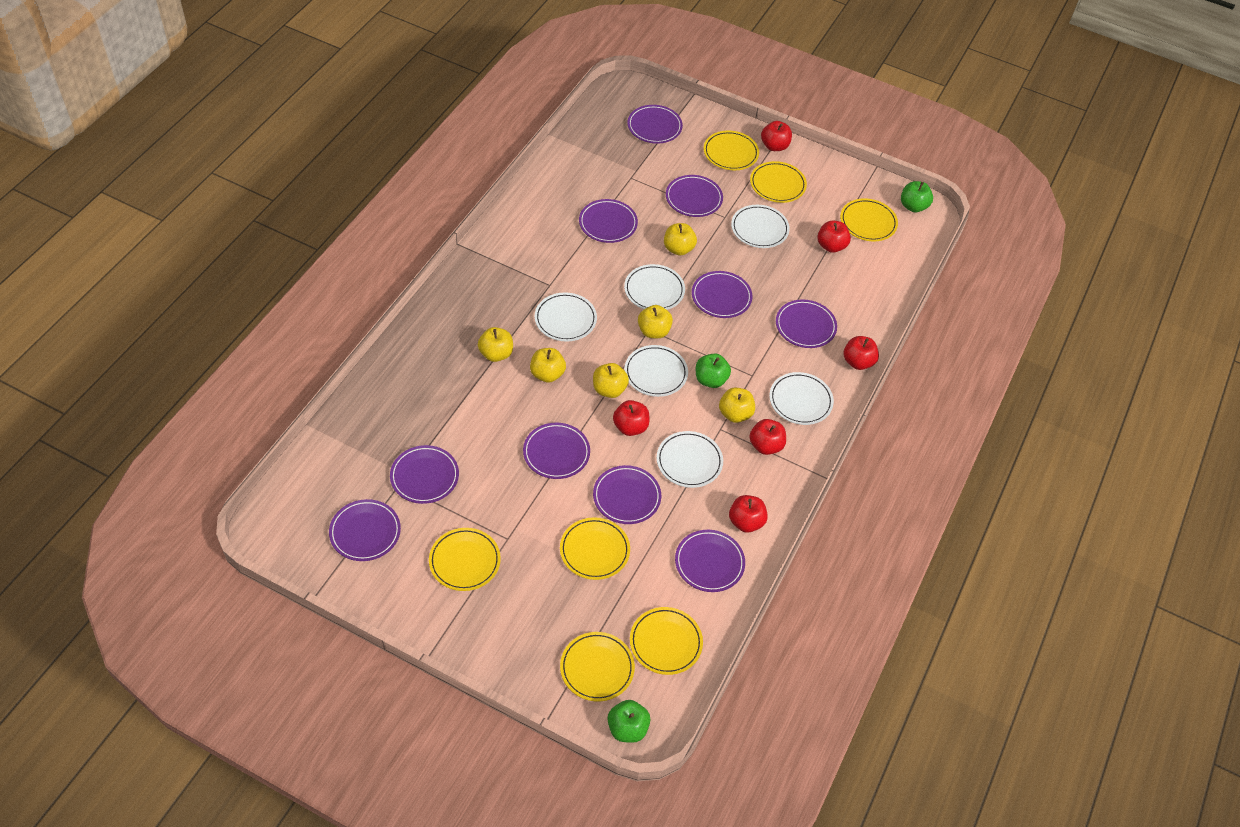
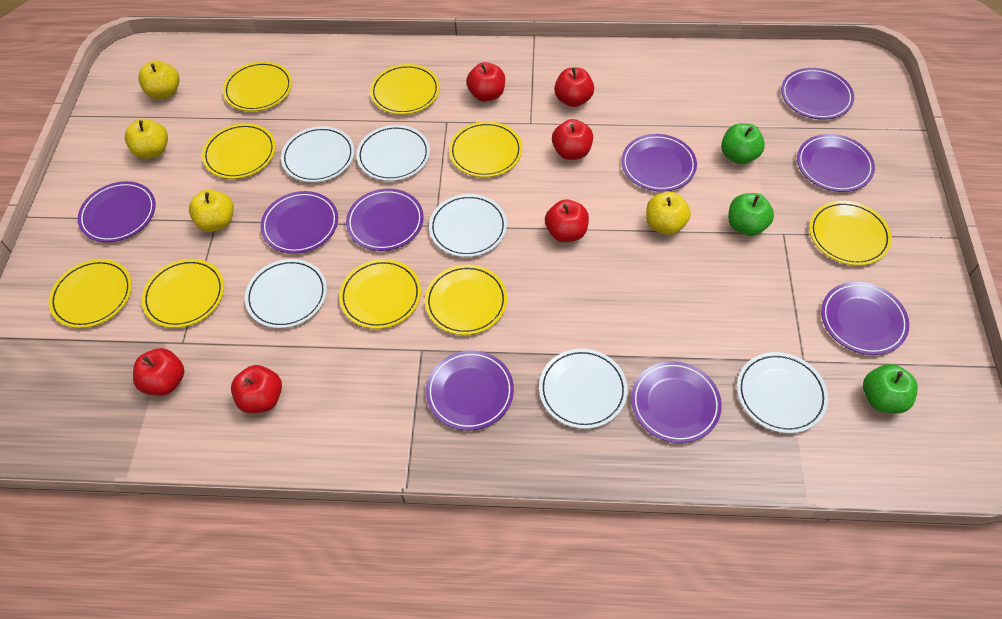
purple plate: [329,499,401,561] [390,445,459,504] [523,423,590,479] [579,199,638,243] [593,465,661,524] [627,105,683,143] [666,175,723,217] [675,530,745,592] [692,271,752,318] [776,299,837,348] = 10 -> [78,181,156,242] [260,191,338,254] [346,189,424,251] [426,350,514,430] [621,134,697,192] [631,361,722,443] [781,68,854,120] [797,134,875,192] [821,282,909,355] = 9
yellow apple: [478,327,513,362] [530,348,566,383] [593,363,629,398] [638,305,673,338] [664,223,697,256] [719,388,755,423] = 6 -> [125,119,168,159] [138,60,180,99] [189,189,234,232] [646,192,691,235] = 4
yellow plate: [429,528,501,591] [560,517,630,580] [560,632,635,702] [630,607,703,675] [704,131,759,170] [750,161,807,203] [840,198,898,241] = 7 -> [49,259,132,328] [142,259,224,328] [202,123,276,179] [223,61,292,111] [339,259,421,329] [370,64,440,115] [425,265,507,335] [449,121,522,177] [809,201,892,266] = 9

